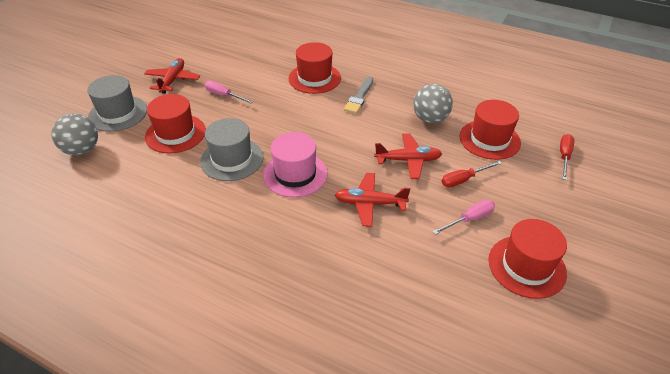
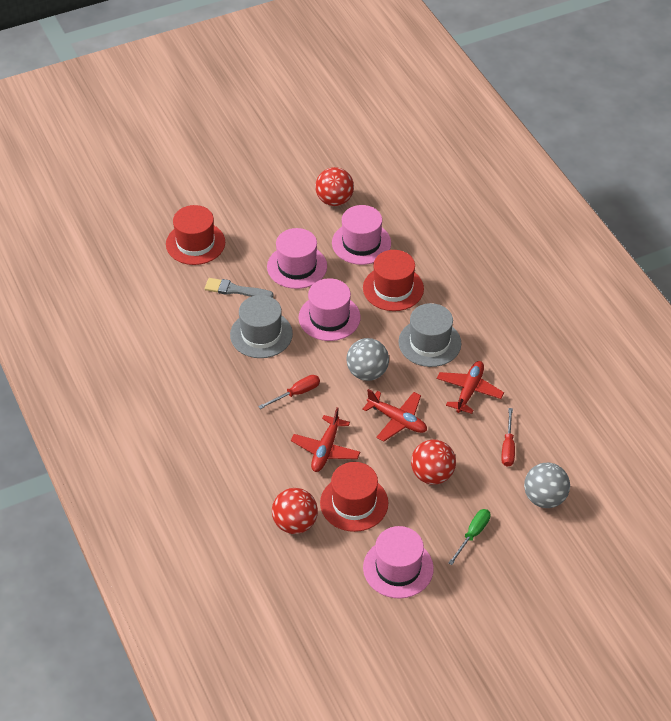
green screwdriver: none = 0 -> [448,509,491,565] = 1
pink hat: [263,132,328,198] = 1 -> [267,228,327,289] [299,278,361,341] [332,205,391,265] [363,526,434,599] = 4
pink screwdriver: [204,81,253,103] [433,199,495,235] = 2 -> none = 0
red ball: none = 0 -> [272,488,318,534] [315,167,354,206] [411,439,456,485] = 3
red hat: [145,94,206,154] [289,42,341,94] [460,100,521,160] [488,219,567,299] = 4 -> [166,205,225,265] [320,462,388,532] [363,250,424,311] = 3

